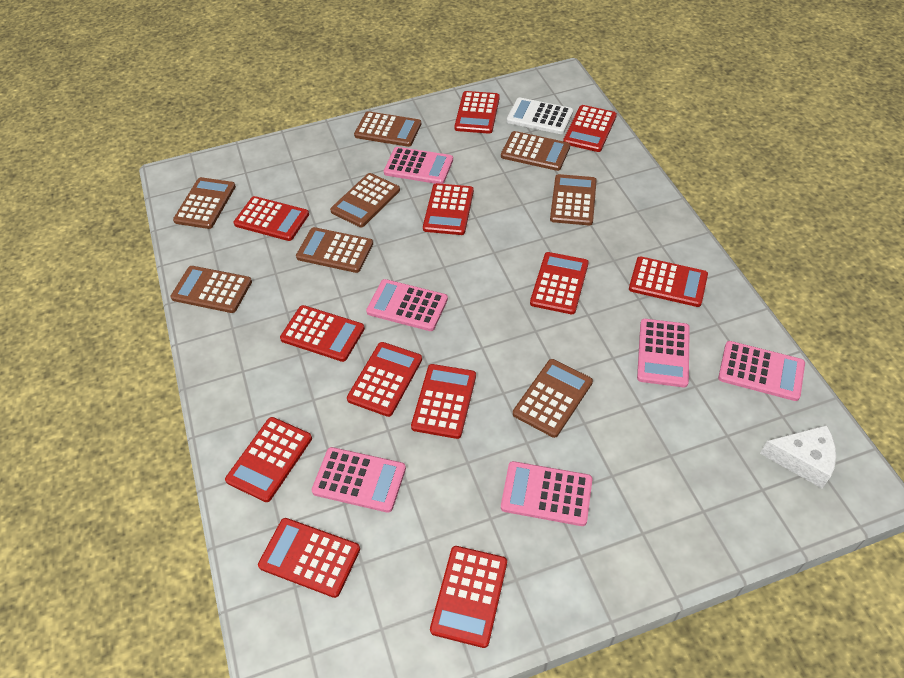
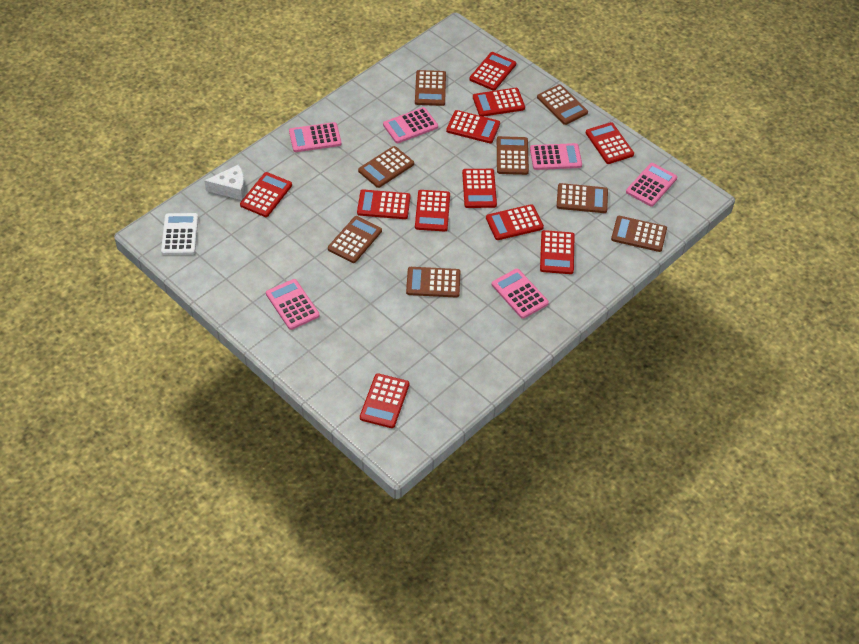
red calculator: [225,417,312,502] [233,196,309,241] [258,518,360,598] [280,305,365,362] [347,342,422,417] [411,364,476,439] [423,183,474,235] [430,546,507,648] [454,91,500,134] [530,252,589,314] [563,105,617,152] [629,256,708,307] = 12 -> [240,172,292,217] [357,189,411,219] [360,373,410,428] [415,190,450,232] [446,110,500,143] [462,169,497,208] [469,52,516,91] [473,88,525,117] [486,204,544,240] [540,230,575,274] [586,122,634,164] = 11

